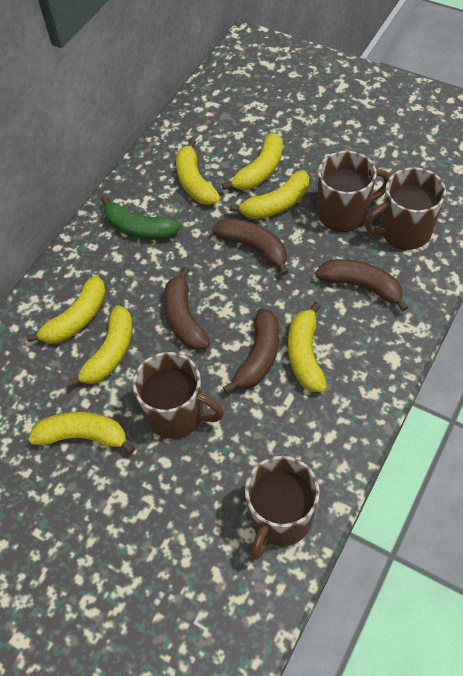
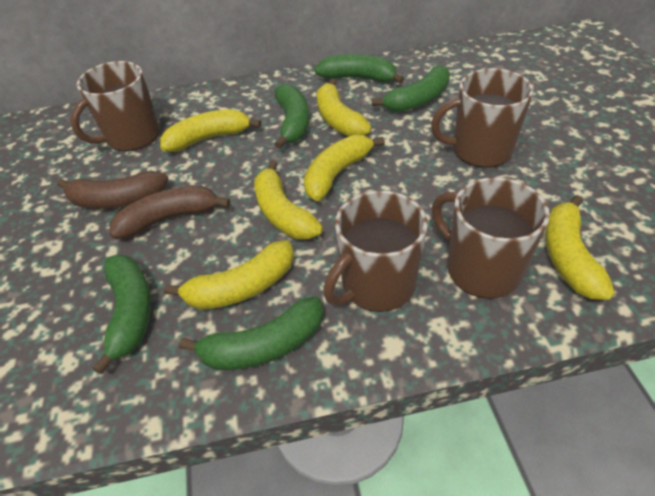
brown banana: [164,267,210,350] [212,218,288,275] [223,308,279,393] [316,259,408,311] = 4 -> [57,171,168,209] [109,186,230,239] = 2
green banana: [101,196,181,240] = 1 -> [93,255,151,374] [179,296,323,370] [274,84,310,149] [314,54,404,84] [372,65,450,112] = 5
yellow banana: [26,275,106,344] [28,412,135,454] [68,305,133,387] [176,139,221,205] [222,133,283,190] [229,170,309,219] [288,302,327,392] = 7 -> [160,109,261,152] [164,240,294,310] [254,161,323,239] [304,135,385,201] [317,79,371,136] [545,195,615,300] = 6

